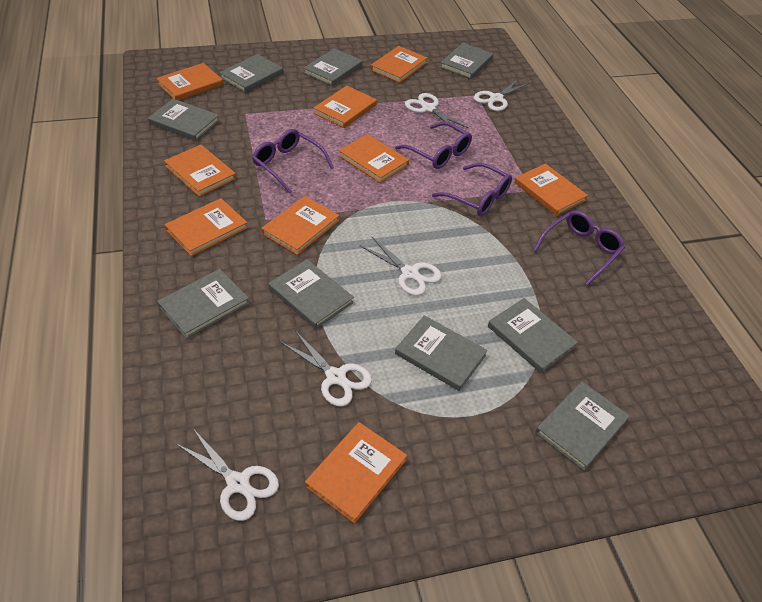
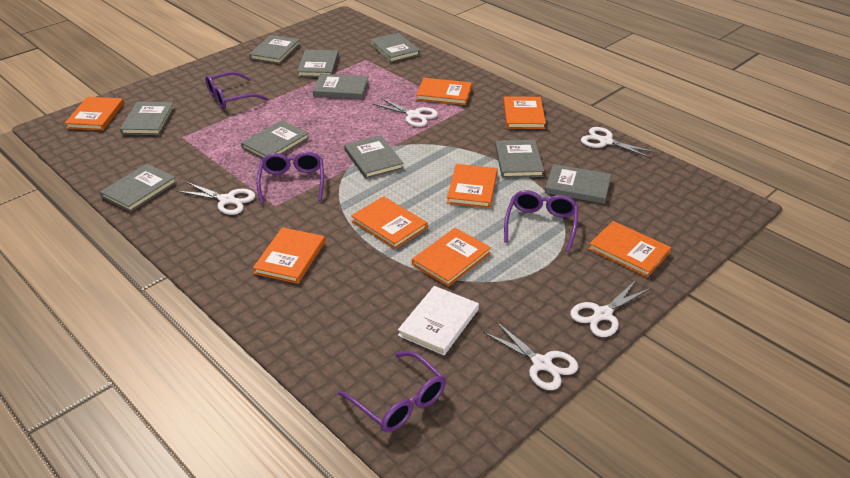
grey book: [148,99,220,141] [157,269,249,339] [219,54,283,93] [269,259,354,329] [303,48,363,86] [395,315,487,391] [440,43,493,79] [488,298,578,373] [535,382,630,470] = 9 -> [100,164,177,212] [120,102,175,135] [241,120,309,159] [249,35,300,64] [297,50,339,77] [313,74,369,99] [344,135,404,179] [370,33,420,63] [495,140,544,178] [545,164,611,204] = 10
orange book: [156,63,223,100] [164,145,236,197] [165,198,248,256] [261,196,339,255] [305,422,407,524] [314,86,377,128] [339,134,409,183] [370,46,427,83] [514,164,588,216] = 9 -> [65,97,124,131] [253,227,325,284] [351,196,427,249] [412,228,491,287] [416,78,472,105] [447,164,498,208] [503,96,546,129] [589,221,671,277] = 8
white book: none = 0 -> [398,286,479,355] = 1

